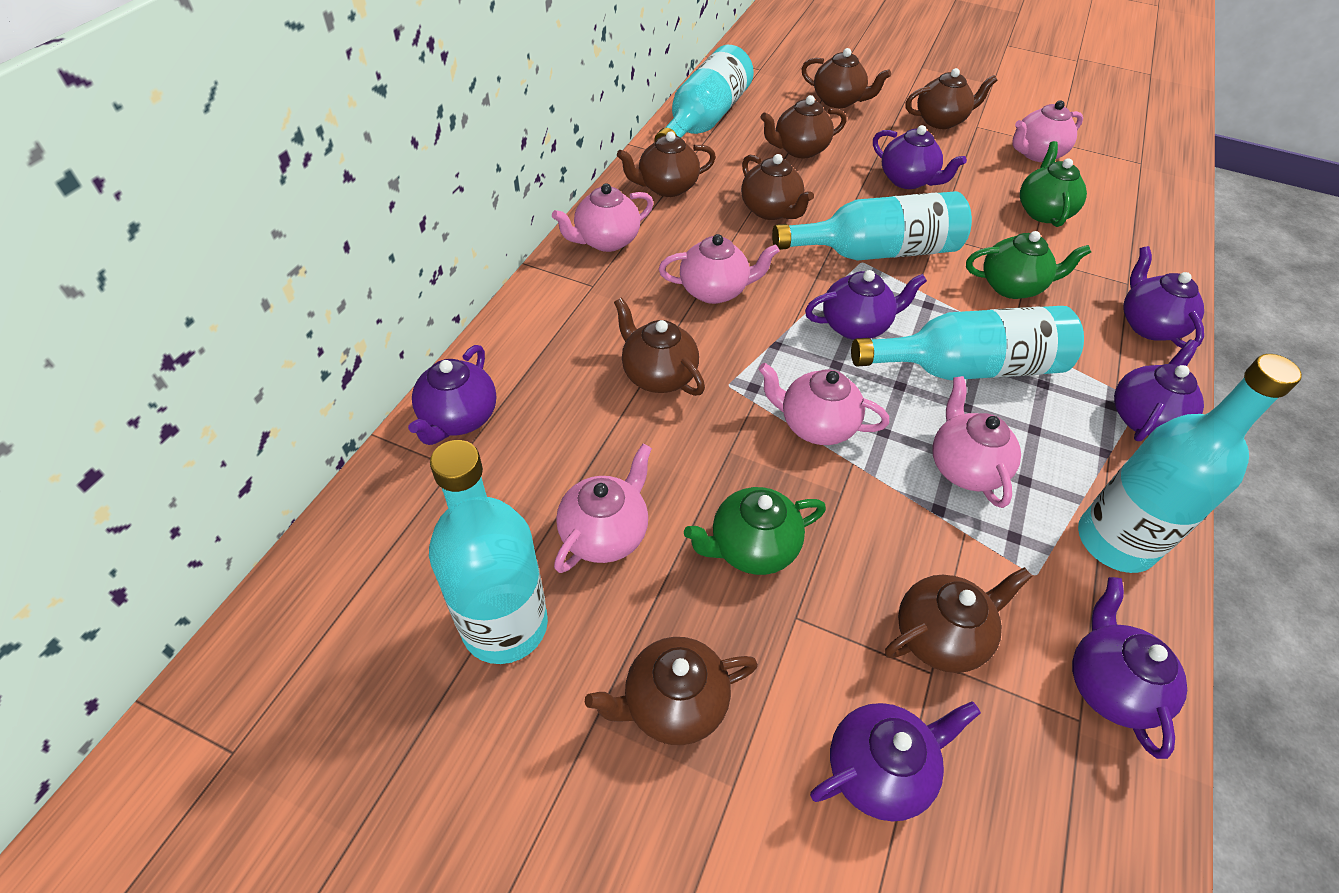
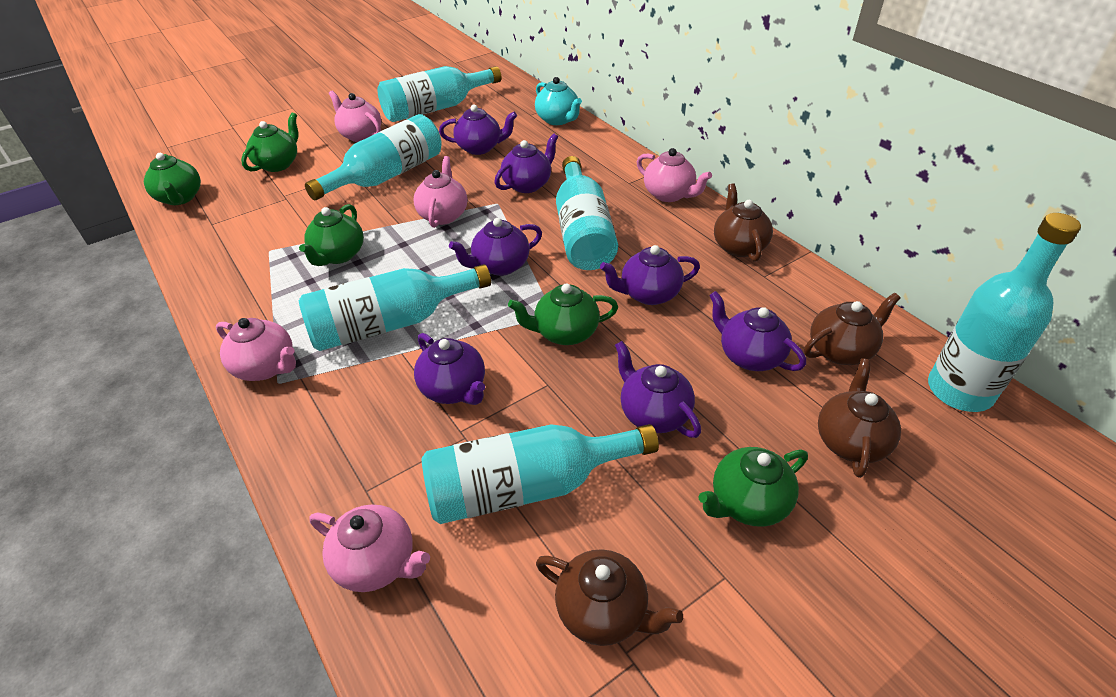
brown teapot: [585,637,758,745] [614,297,705,396] [617,131,716,197] [741,154,814,220] [760,95,847,158] [801,48,891,108] [885,567,1033,673] [906,68,998,129] = 8 -> [536,549,683,646] [714,183,773,262] [804,293,901,365] [818,358,901,478] = 4
green teapot: [684,487,826,575] [966,231,1091,299] [1020,141,1087,227] = 3 -> [144,153,201,205] [241,112,298,172] [299,204,364,266] [508,283,618,345] [698,447,808,527] = 5
pink teapot: [552,183,653,252] [554,444,652,573] [659,234,780,304] [758,363,889,445] [932,376,1021,508] [1012,100,1083,162] = 6 -> [216,318,296,381] [309,505,430,592] [329,90,381,142] [413,156,467,228] [637,148,712,202] = 5
turquoise bottle: [429,440,548,664] [654,45,754,142] [772,191,972,260] [851,306,1084,380] [1078,354,1302,573] = 5 -> [299,264,491,351] [305,114,441,200] [377,66,502,122] [422,424,659,524] [556,156,618,270] [928,213,1081,412] = 6
turquoise teapot: none = 0 -> [535,77,582,125] = 1

